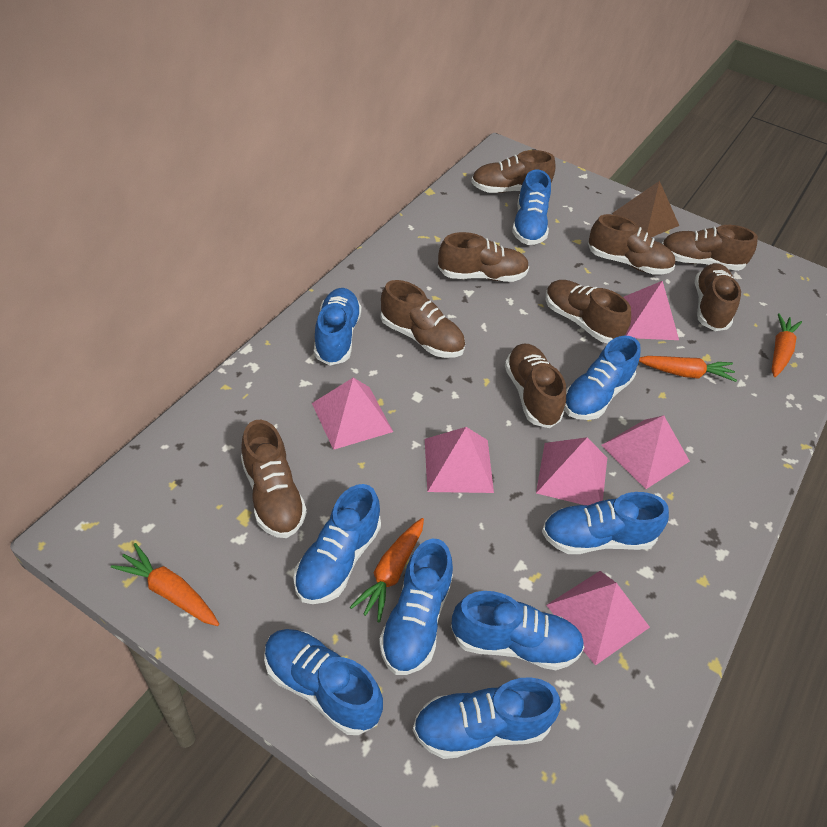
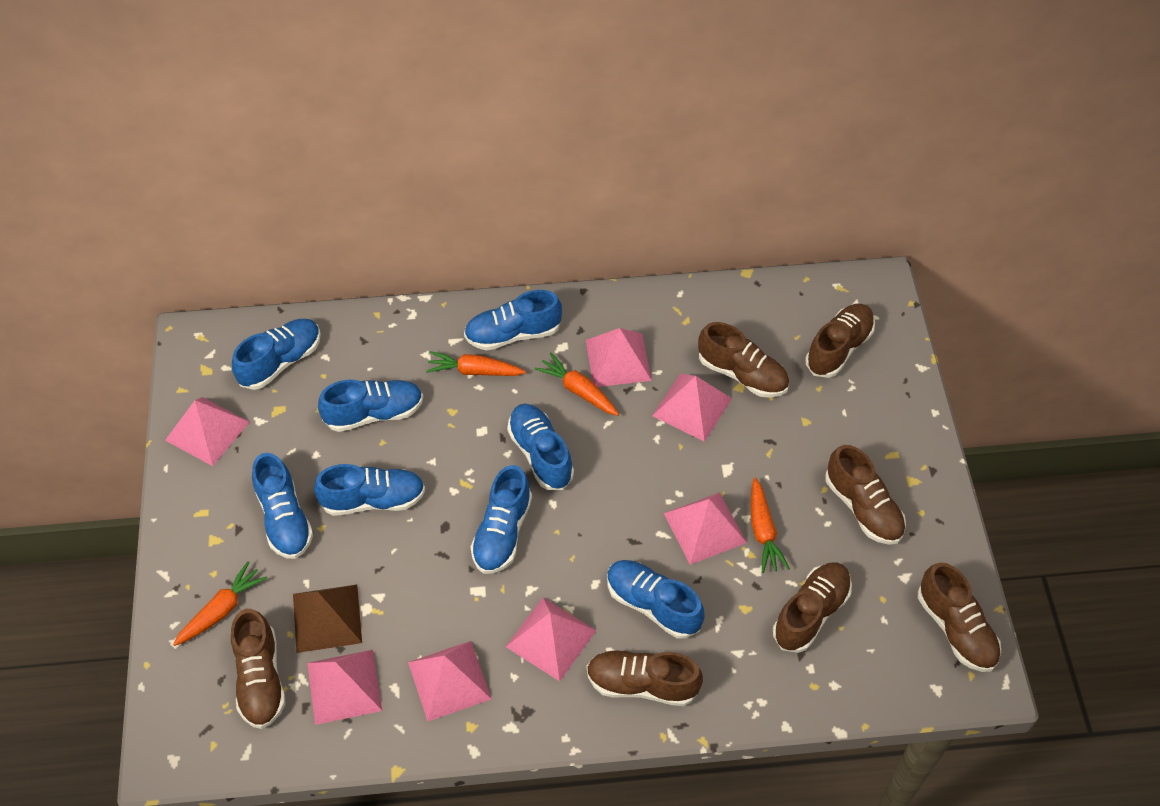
blue shoe: [264,629,383,735] [294,484,381,604] [314,288,362,366] [379,539,453,675] [413,677,561,759] [451,591,585,670] [512,170,551,245] [542,492,669,554] [564,336,641,420] = 9 -> [232,319,321,390] [252,453,313,559] [314,464,425,516] [318,380,423,432] [464,290,562,351] [471,465,532,574] [507,404,574,490] [607,560,704,639] = 8
brown shoe: [241,420,307,538] [380,280,465,358] [438,232,529,282] [471,150,555,193] [505,344,566,428] [546,280,631,343] [588,214,675,275] [662,225,758,271] [695,263,741,331] = 9 -> [231,609,286,729] [587,650,703,706] [698,322,789,398] [773,562,852,653] [805,304,875,378] [825,445,906,545] [918,562,1001,672] = 7
pink pyramid: [312,378,393,450] [425,427,494,493] [536,437,607,505] [546,571,650,666] [601,415,690,489] [623,281,679,340] = 6 -> [165,397,249,466] [307,650,382,725] [408,641,492,722] [506,598,597,681] [586,328,652,387] [652,374,732,442] [664,492,747,565] = 7

